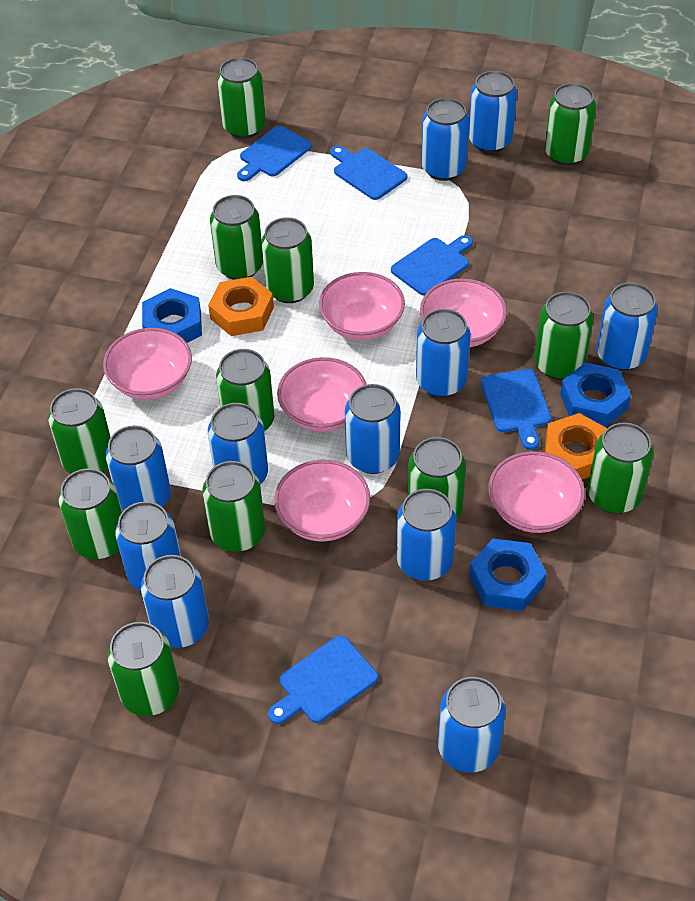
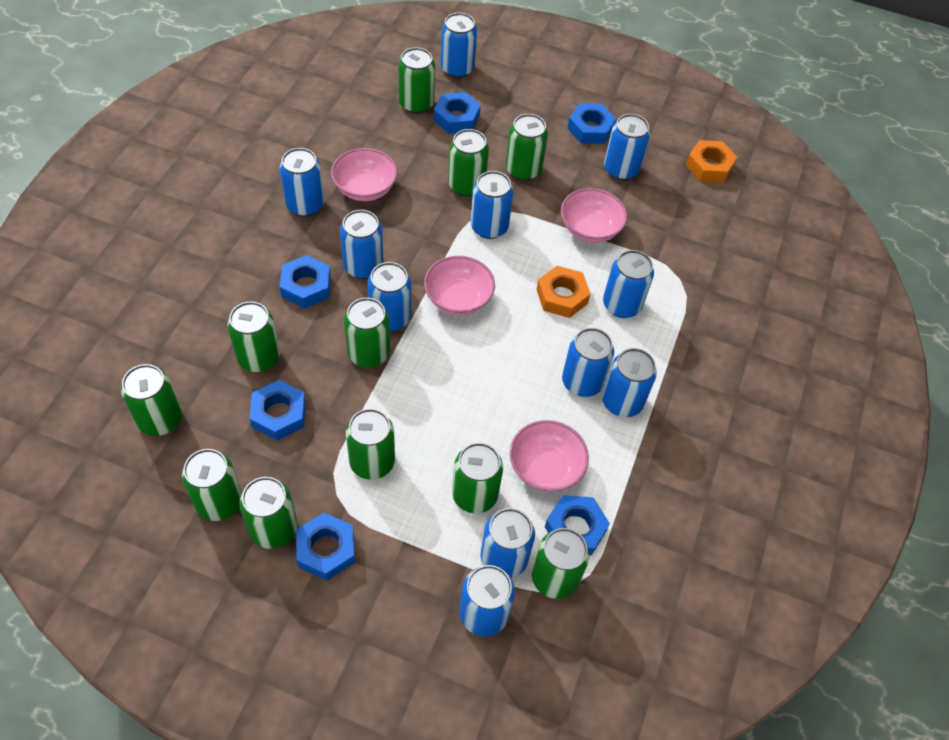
blue cutting board: [237,126,312,181] [268,635,378,724] [330,146,407,200] [391,235,473,296] [481,369,551,450] = 5 -> none = 0
blue nut: [142,288,202,343] [469,538,547,611] [560,362,631,427] = 3 -> [250,380,306,441] [280,255,331,309] [296,513,355,581] [434,92,481,134] [545,495,610,556] [567,103,616,144] = 6
green can: [48,388,111,474] [59,469,122,559] [107,622,179,716] [202,461,265,552] [210,195,263,280] [216,349,274,431] [217,57,266,138] [261,217,314,303] [408,437,466,520] [535,292,593,380] [544,83,596,166] [588,423,653,514] = 12 -> [121,364,182,436] [182,449,242,521] [228,301,280,372] [240,477,298,549] [344,298,390,367] [346,409,395,480] [398,47,435,114] [448,129,489,197] [452,443,503,513] [506,114,548,181] [532,528,590,599] = 11
pink bowl: [103,328,192,400] [274,460,370,542] [277,357,367,432] [319,272,405,341] [420,278,507,347] [489,451,585,533] = 6 -> [331,148,397,201] [424,256,495,316] [510,420,589,492] [561,188,627,243] = 4

